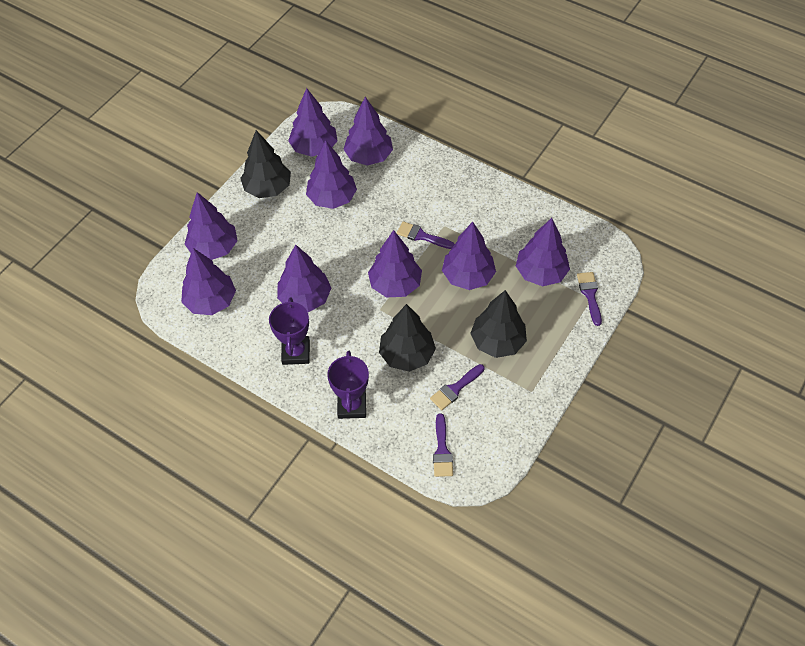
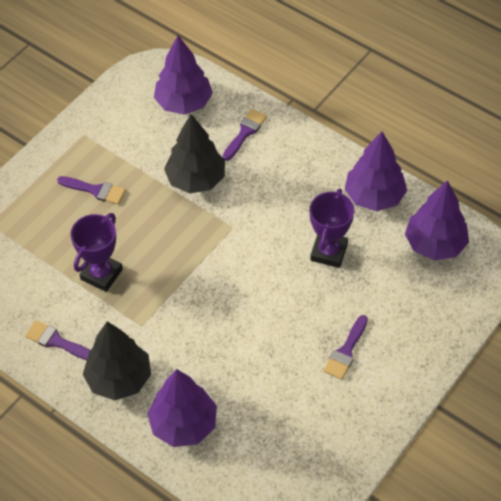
black tree: [240,130,291,198] [379,304,436,372] [470,290,527,358] = 3 -> [83,321,151,400] [164,114,225,193] = 2
purple tree: [181,248,236,315] [185,192,238,260] [277,245,331,312] [288,88,338,157] [306,140,357,209] [343,97,393,166] [368,230,422,297] [442,222,496,290] [516,218,570,286] = 9 -> [147,369,217,447] [154,35,213,115] [345,131,407,211] [405,180,469,261] = 4

